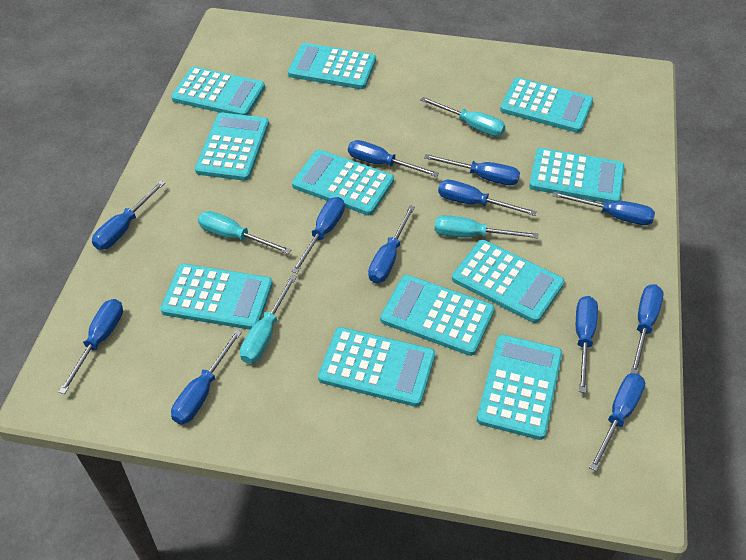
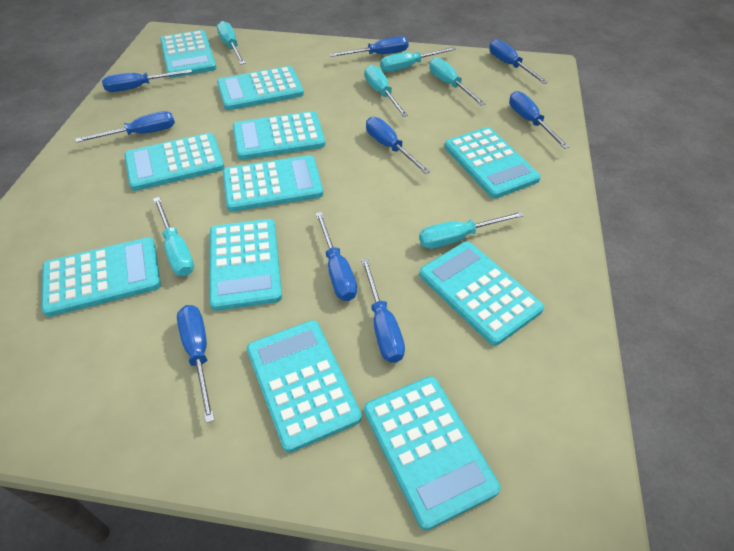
blue screwdriver: [59,299,123,394] [92,181,165,250] [171,330,242,424] [291,197,345,273] [348,140,439,177] [368,205,415,283] [424,154,520,185] [438,180,537,216] [553,192,655,225] [576,296,598,393] [589,373,645,471] [630,284,664,374] = 12 -> [76,111,175,143] [102,69,192,92] [177,305,215,423] [315,212,357,301] [330,36,409,57] [361,258,405,363] [366,117,430,174] [489,39,548,84] [509,91,569,149] = 9
turquoise screwdriver: [198,211,291,254] [240,275,297,364] [420,97,505,136] [434,215,538,239] = 4 -> [153,197,194,276] [217,21,246,64] [365,65,408,117] [380,47,456,72] [419,211,525,249] [429,57,486,106] = 6

